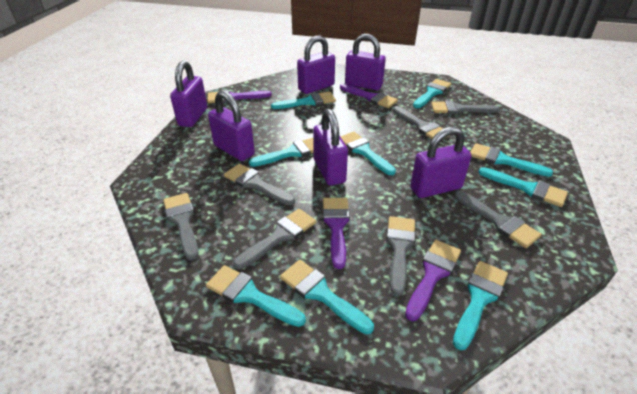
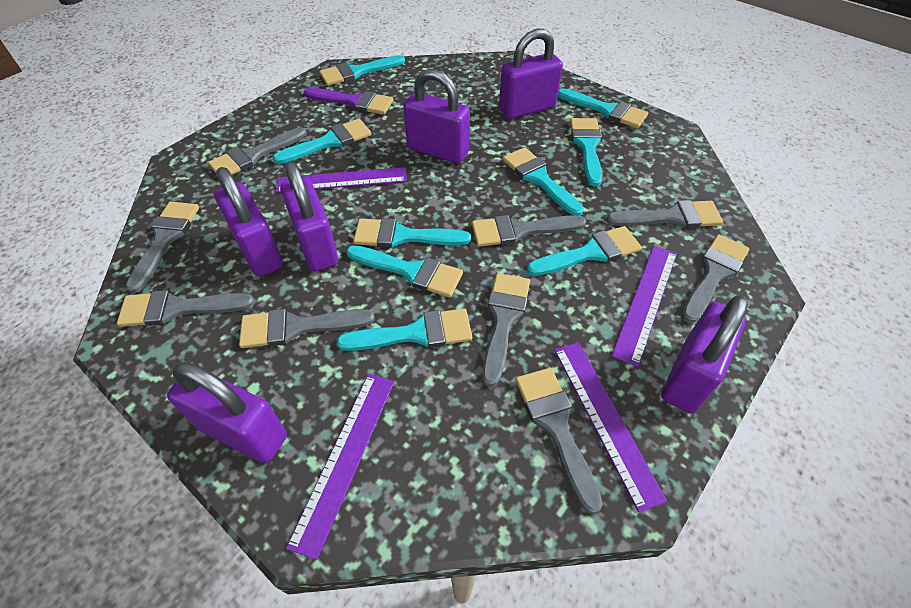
grey brush: [163,193,199,260] [224,163,295,205] [233,209,316,269] [386,216,416,296] [393,106,450,139] [431,101,500,114] [455,191,542,248] = 7 -> [117,290,255,327] [125,202,199,293] [208,127,307,175] [239,309,375,348] [472,215,586,247] [482,273,530,387] [515,368,603,514] [606,200,723,228] [681,234,749,323] = 9
purple brush: [207,90,272,103] [323,198,350,269] [340,84,398,108] [405,240,461,321] = 4 -> [304,88,393,115] = 1
purple ruler: none = 0 -> [276,167,407,193] [286,374,394,560] [554,342,667,512] [611,246,677,367] = 4

